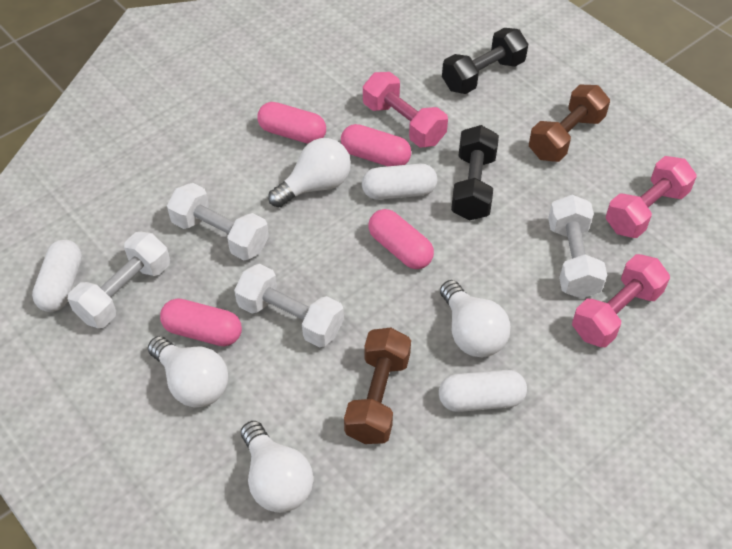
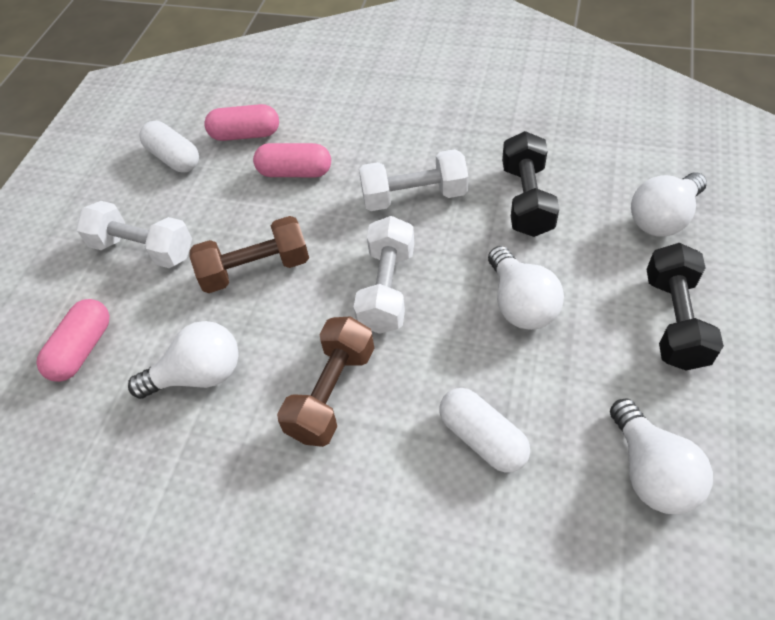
pink capsule: [160,298,242,346] [257,102,326,144] [341,124,411,166] [368,209,434,269] = 4 -> [37,299,110,382] [204,104,279,141] [253,143,331,177] = 3
pink dumbbell: [363,72,448,147] [572,254,670,347] [606,156,697,238] = 3 -> none = 0
white capsule: [32,239,82,312] [362,164,437,200] [439,370,527,412] = 3 -> [139,121,199,172] [439,388,530,473] = 2
white dumbbell: [68,232,170,328] [167,183,269,260] [234,264,344,347] [548,195,607,299] = 4 -> [76,201,192,268] [353,216,414,334] [359,149,468,211] = 3

